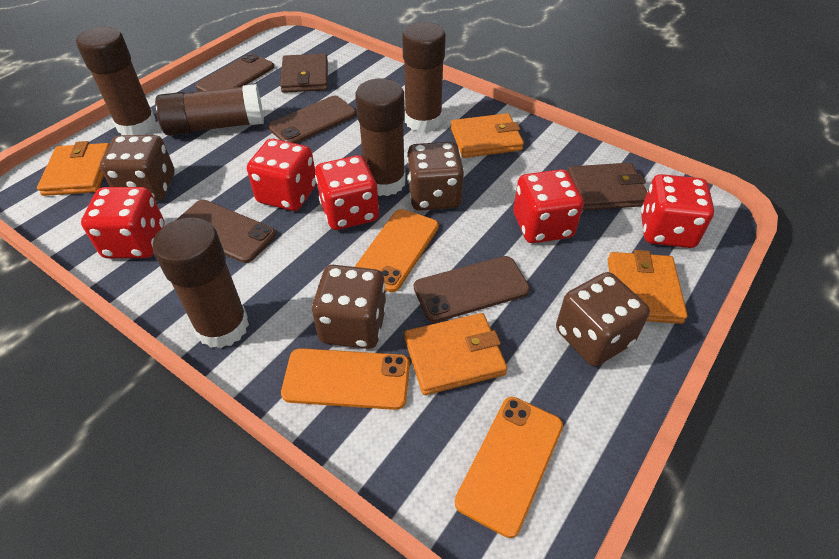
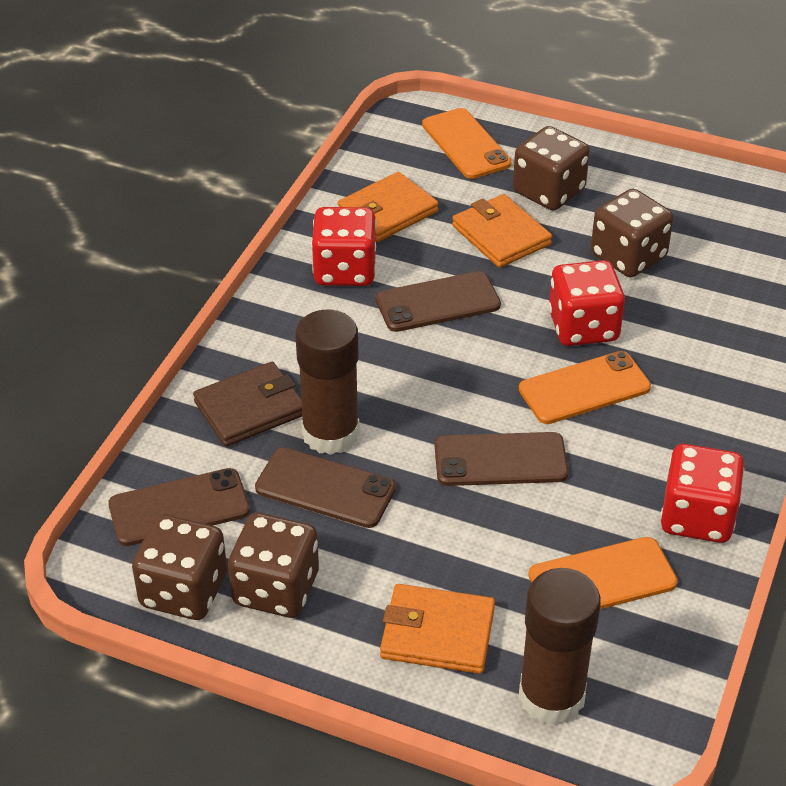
brown glue stick: [76,27,157,135] [152,217,249,349] [155,84,264,136] [355,78,406,196] [402,22,446,132] = 5 -> [295,310,360,455] [518,568,601,725] = 2
brown wallet: [280,53,328,93] [568,163,647,211] = 2 -> [193,362,302,447] = 1
orange wallet: [37,141,109,196] [404,313,507,395] [451,113,524,158] [608,250,687,324] = 4 -> [338,172,439,242] [380,584,495,674] [452,194,552,268] = 3
red dice: [81,187,164,258] [247,139,316,211] [315,155,379,230] [513,169,584,243] [641,174,714,248] = 5 -> [311,207,377,286] [549,260,625,346] [660,444,744,543] = 3

